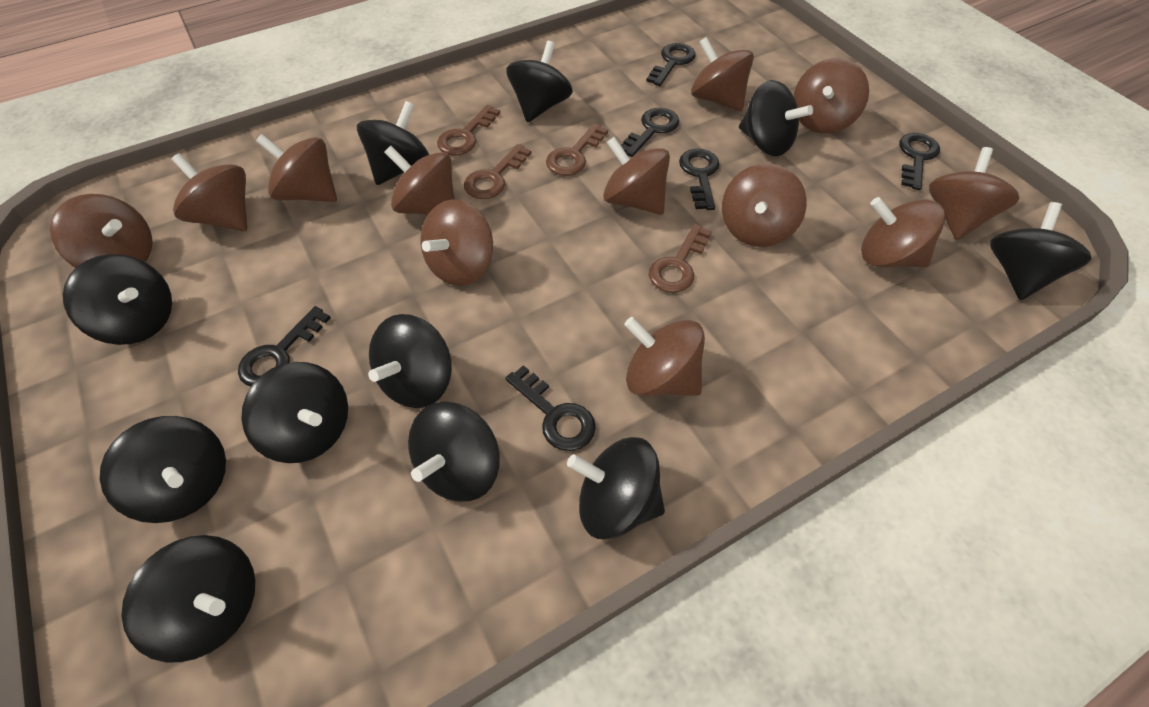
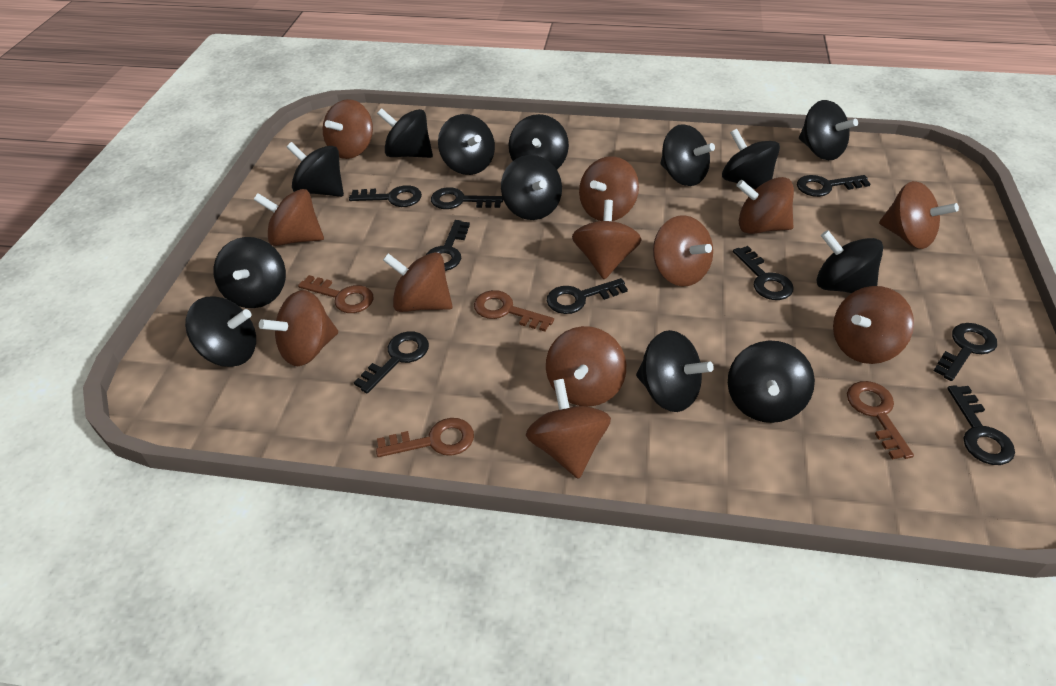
black key: [238,306,331,386] [505,365,596,451] [621,108,679,157] [646,43,696,86] [679,149,719,210] [899,133,940,190] = 6 -> [349,185,422,207] [354,331,429,393] [426,220,470,271] [431,187,503,209] [547,278,628,314] [733,246,794,300] [797,175,870,197] [934,323,997,381] [947,385,1015,465] = 9
black spinning top: [63,254,172,345] [100,416,226,523] [121,535,255,662] [241,362,348,463] [357,101,429,185] [368,314,452,408] [408,402,500,501] [506,41,573,122] [567,437,665,539] [739,80,813,156] [990,202,1092,300] = 11 -> [185,296,256,367] [213,237,286,308] [287,142,344,197] [377,108,433,158] [438,114,495,175] [501,155,562,220] [509,114,569,170] [636,330,714,412] [660,124,715,186] [722,129,780,189] [728,340,815,423] [799,100,858,160] [816,230,883,293] = 13

